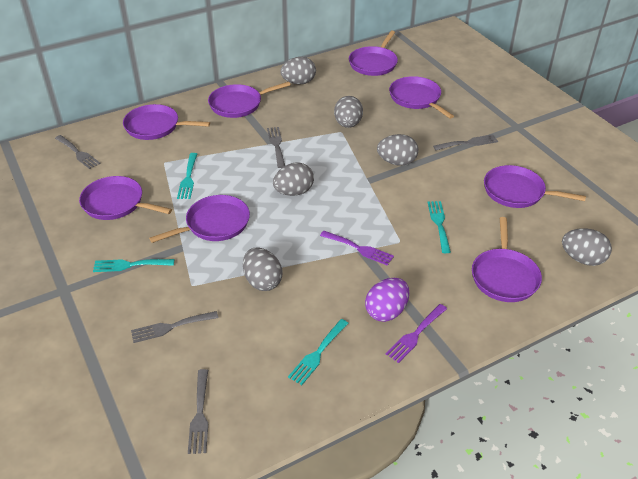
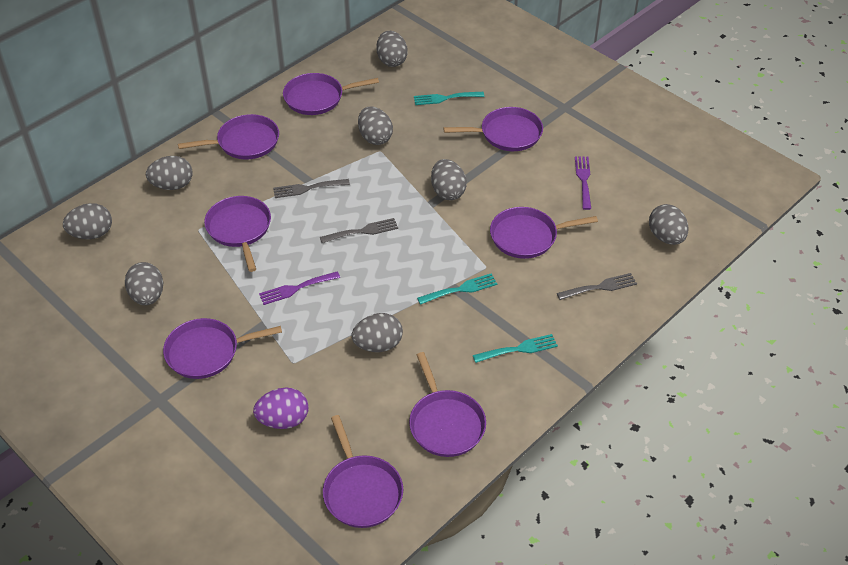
grey egg: [243,248,282,291] [273,163,314,196] [280,57,316,85] [334,96,363,128] [377,134,418,166] [562,228,612,266] = 6 -> [63,203,112,239] [125,262,163,305] [146,156,193,190] [352,313,403,352] [358,107,393,145] [376,31,408,67] [431,159,467,200] [649,204,689,245] = 8
grey fork: [55,135,100,169] [131,311,218,343] [188,369,208,454] [267,127,285,168] [433,134,498,150] = 5 -> [273,179,350,198] [320,218,398,243] [557,273,637,300] = 3
turquoise fork: [93,259,174,272] [177,153,197,199] [288,319,349,385] [427,201,451,253] = 4 -> [414,92,484,105] [417,273,497,305] [473,334,558,363] = 3

